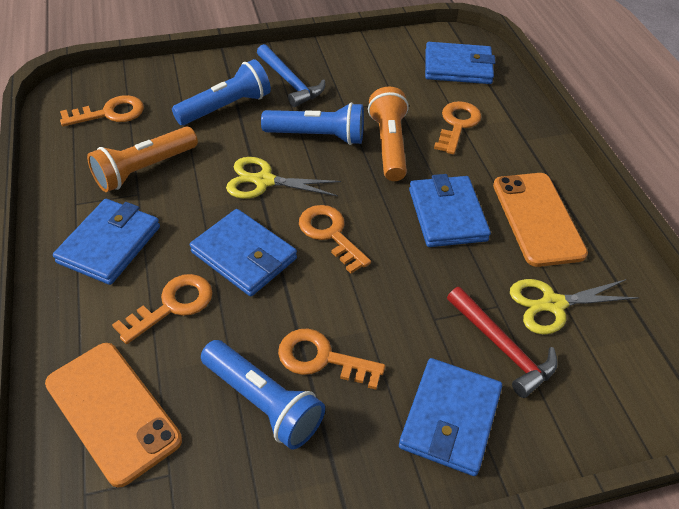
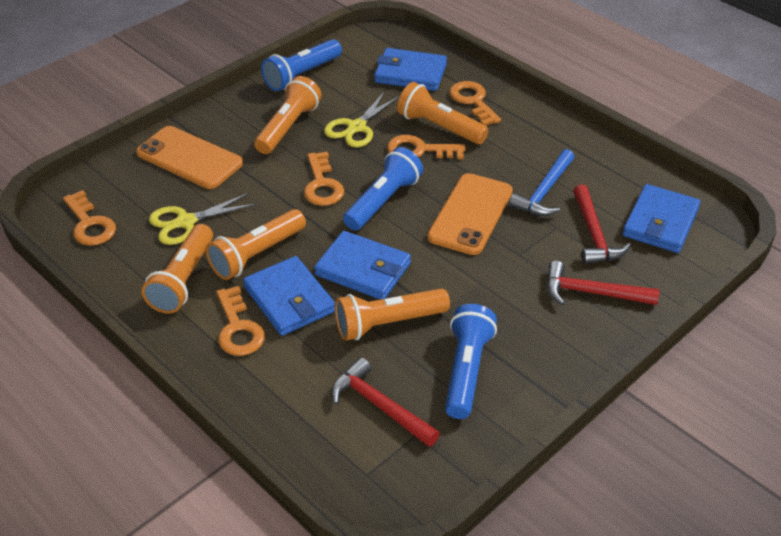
blue wallet: [53,199,160,285] [190,209,297,296] [399,358,502,476] [409,174,491,247] [425,42,496,84] = 5 -> [243,256,335,336] [314,231,411,300] [374,48,447,91] [623,184,700,253] = 4
orange flashlight: [87,127,198,192] [368,87,409,181] = 2 -> [142,224,213,314] [206,209,306,280] [254,76,322,154] [335,288,450,341] [397,82,489,145] = 5
red hammer: [447,287,558,398] = 1 -> [331,358,440,447] [547,261,660,305] [573,184,631,264] = 3

